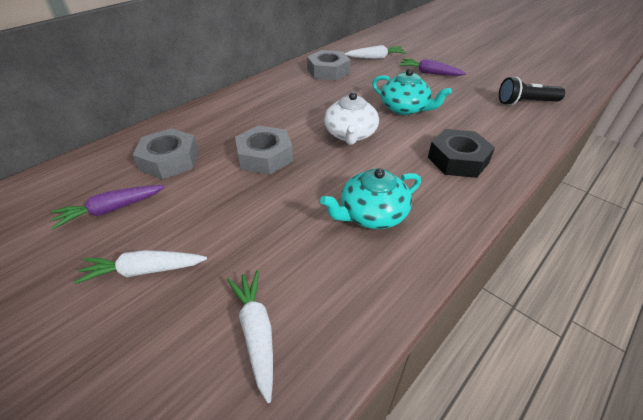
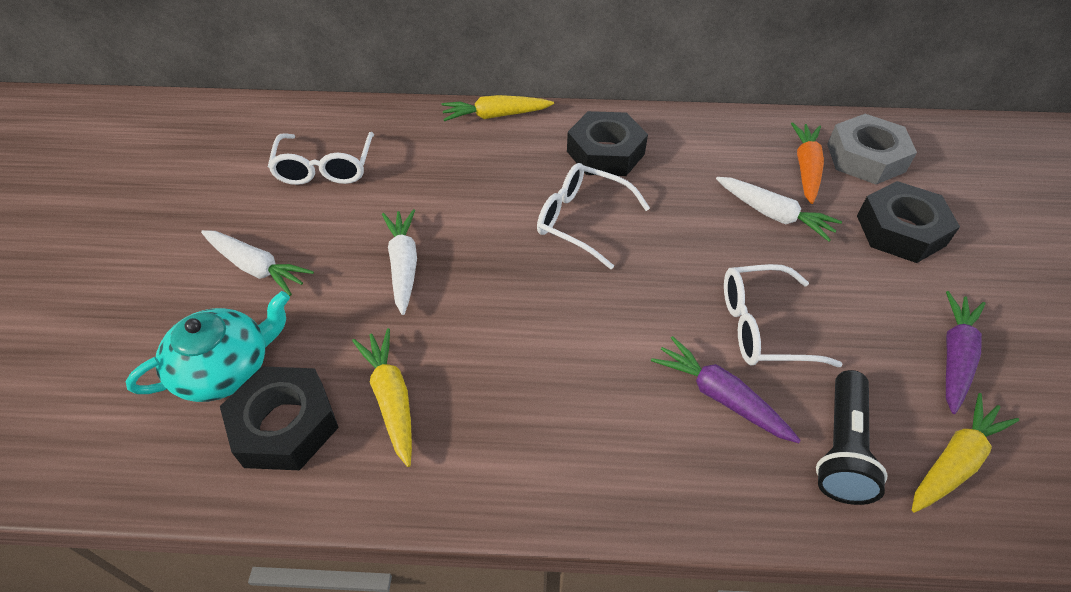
black nut: [428,129,495,178] = 1 -> [220,366,339,470] [567,111,648,176] [857,181,960,263] = 3
grey nut: [133,128,198,179] [235,126,293,175] [307,50,350,81] = 3 -> [827,114,917,185] = 1
orange carrot: none = 0 -> [791,122,824,204] = 1
turquoise teapot: [320,168,421,229] [372,69,452,115] = 2 -> [126,291,290,402] = 1
white glasses: none = 0 -> [268,132,374,185] [537,163,650,269] [724,264,843,367] = 3
white teapot: [324,92,379,145] = 1 -> none = 0
yellow carrot: none = 0 -> [352,328,412,467] [442,95,554,121] [912,393,1019,513] = 3

